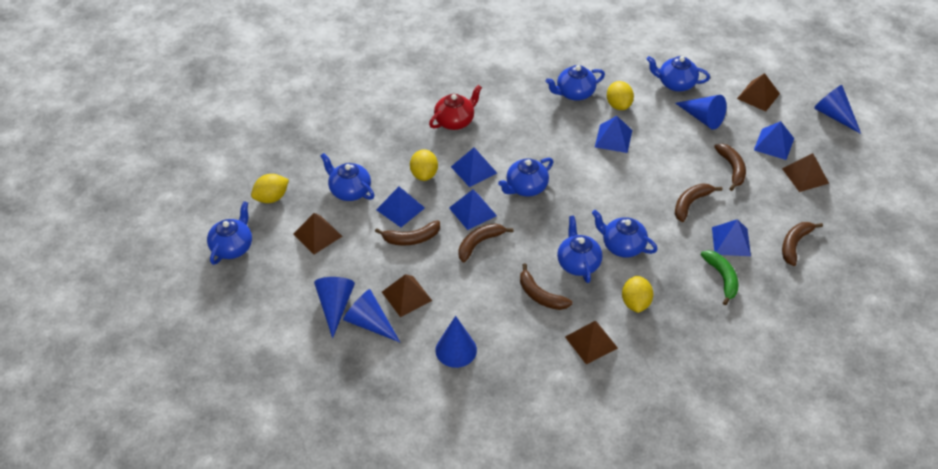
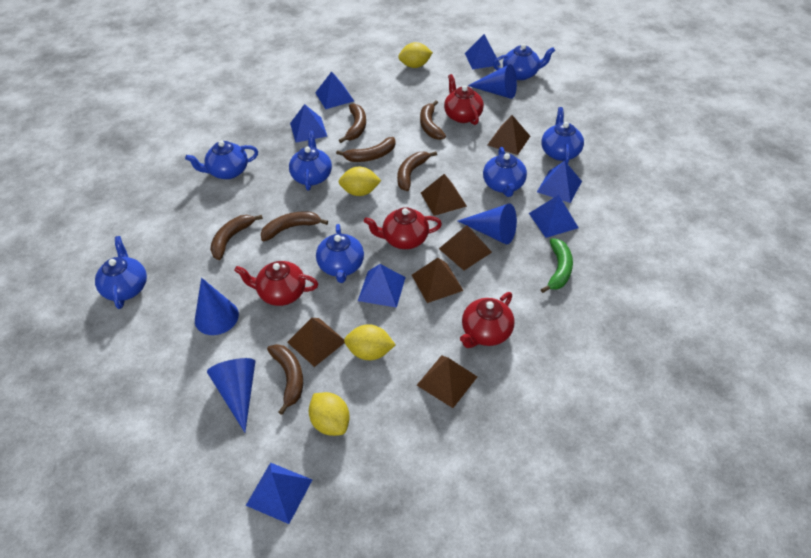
blue cone: [314,277,355,338] [343,289,400,342] [435,316,477,368] [675,95,726,130] [814,85,861,134] = 5 -> [195,278,239,335] [207,358,255,432] [458,204,517,245] [468,64,517,99] = 4
blue pyramid: [376,187,425,227] [449,190,497,230] [451,147,497,187] [595,116,632,153] [712,219,751,256] [754,121,794,160] = 6 -> [246,462,312,524] [290,104,328,143] [315,72,354,109] [358,264,406,308] [465,34,500,69] [529,195,579,238] [537,161,582,203] = 7
brown banana: [375,220,440,245] [458,223,514,263] [520,263,573,310] [675,183,722,222] [714,144,746,191] [782,222,823,266] = 6 -> [210,215,263,260] [261,211,328,241] [267,344,303,415] [336,137,396,162] [339,104,366,143] [397,151,437,191] [420,100,446,140] = 7
brown pyramid: [293,213,342,254] [382,274,432,317] [565,321,618,364] [737,73,780,112] [782,153,829,192] = 5 -> [287,318,345,367] [412,258,463,303] [417,355,477,408] [421,174,467,216] [439,225,492,270] [488,115,530,155] = 6
red teapot: [429,85,482,130] = 1 -> [234,261,318,306] [364,207,442,249] [444,74,484,125] [460,292,514,348] = 4

